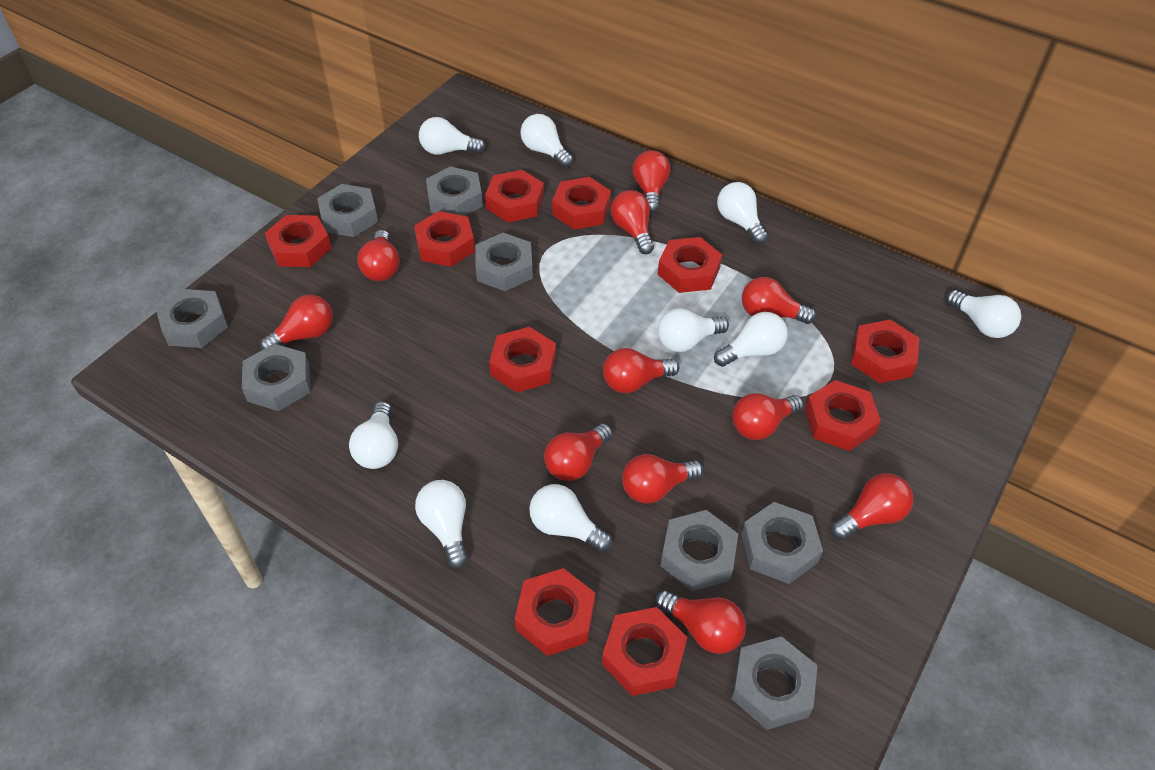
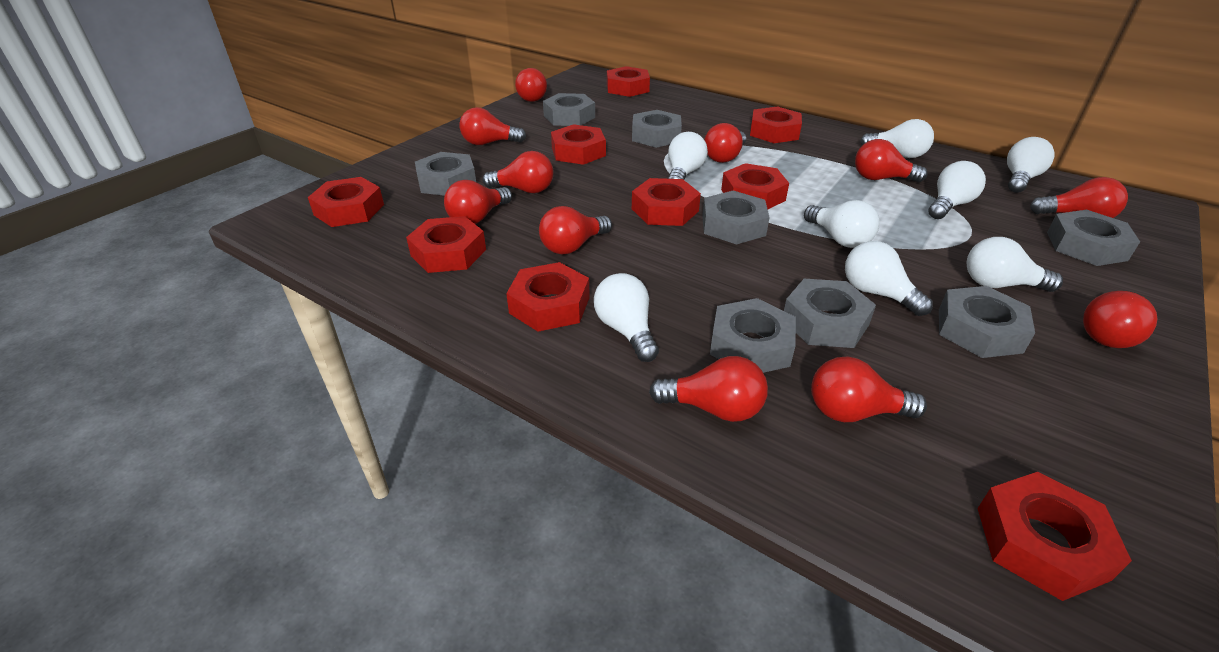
red nut: [265,215,331,267] [414,211,475,267] [485,170,544,223] [489,327,556,393] [515,568,595,656] [552,177,611,230] [602,607,687,696] [658,237,722,293] [805,380,881,451] [851,320,919,383] = 10 -> [308,177,384,227] [406,216,486,273] [506,262,590,332] [551,124,606,165] [607,66,650,97] [632,178,701,226] [721,163,789,209] [750,106,802,143] [977,472,1132,601] = 9
white light bulb: [349,401,398,469] [415,480,468,568] [419,117,485,155] [520,114,573,167] [529,484,612,552] [658,308,729,352] [714,312,788,367] [717,182,768,244] [946,290,1021,338] = 9 -> [594,273,659,362] [668,132,708,180] [804,200,880,248] [845,241,933,316] [860,119,934,158] [929,161,986,219] [966,237,1063,292] [1007,137,1055,193] = 8

